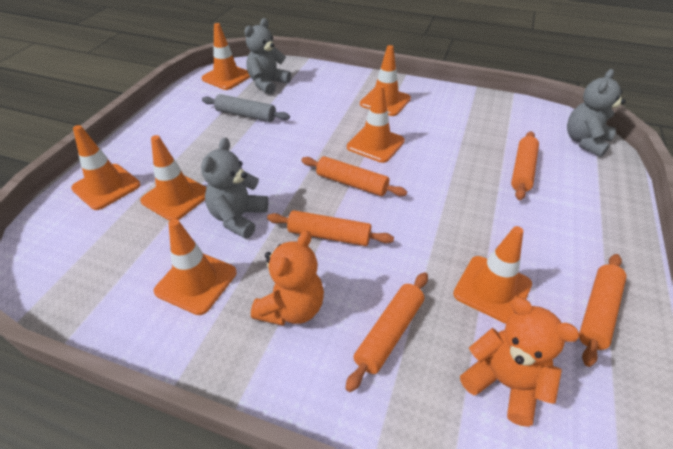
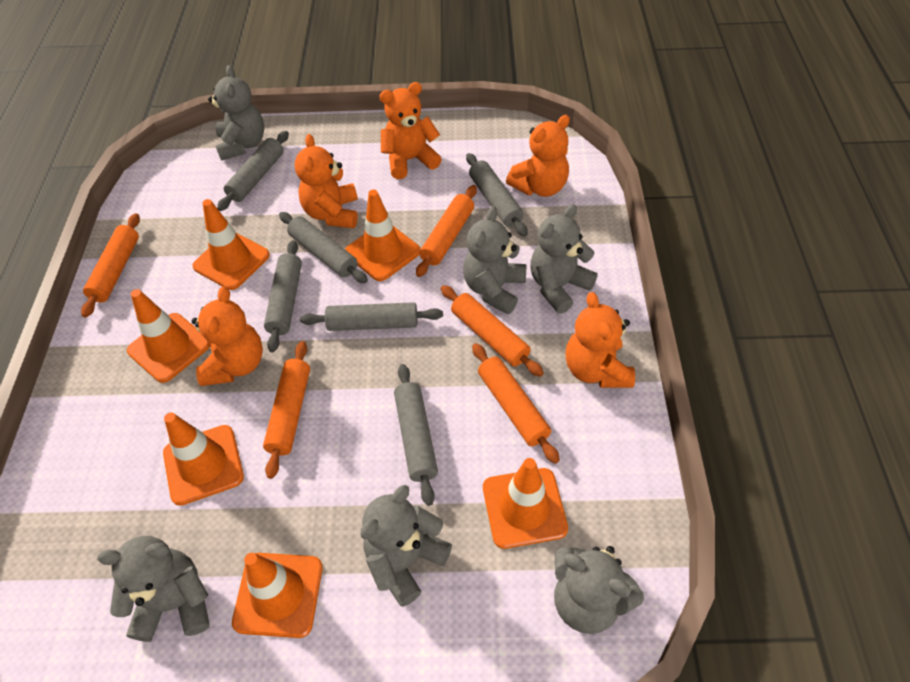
grey rolling pin: [202,94,290,122] = 1 -> [217,131,289,211] [264,240,302,352] [279,212,368,283] [300,302,443,331] [394,364,438,506] [466,153,528,237] = 6
grey teddy bear: [201,138,268,239] [245,18,291,95] [567,69,626,157] = 3 -> [97,536,210,642] [208,65,264,161] [360,485,452,607] [463,206,527,314] [531,204,598,314] [554,546,644,634] = 6
orange teddy bear: [251,230,324,326] [460,298,580,427] = 2 -> [192,286,263,386] [295,134,358,228] [379,82,442,179] [506,115,570,197] [565,292,635,388] = 5
orange traffic cone: [71,125,141,210] [140,135,207,221] [154,219,237,315] [201,23,250,90] [347,85,405,163] [360,45,411,116] [453,226,532,324] = 7 -> [127,289,210,383] [163,413,244,506] [192,199,270,290] [232,553,323,638] [345,189,420,281] [483,458,568,549] = 6

